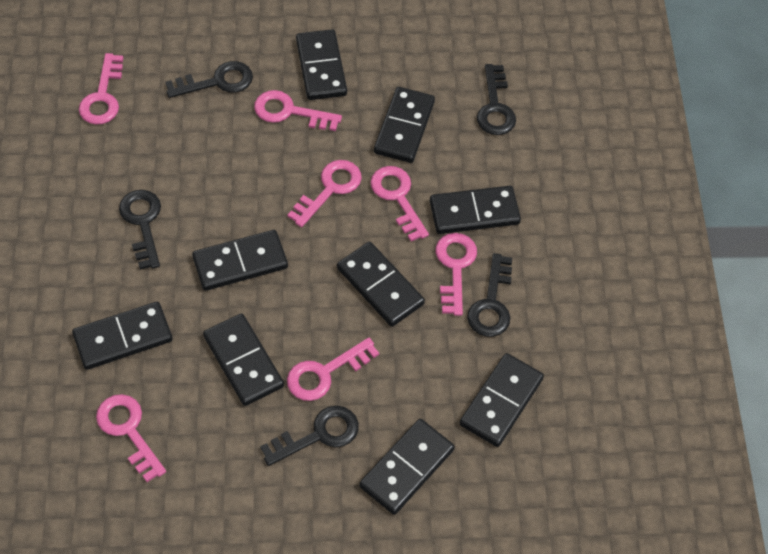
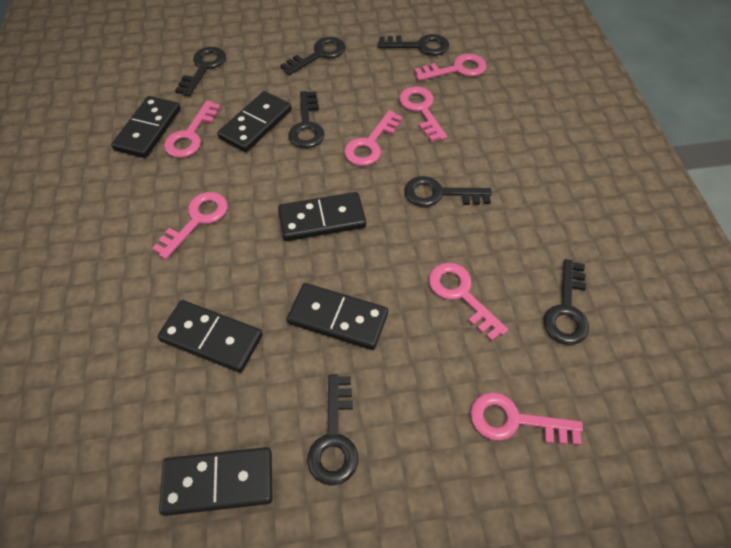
black domino: [72,302,172,370] [192,230,288,291] [203,313,284,406] [296,29,347,100] [337,242,425,327] [359,419,455,515] [374,87,435,163] [430,186,521,234] [460,353,544,447] = 9 -> [111,96,181,158] [157,300,263,373] [159,447,273,516] [217,91,292,152] [278,192,366,241] [287,283,388,350] = 6
black key: [119,190,161,270] [165,61,253,98] [260,406,359,466] [467,253,512,337] [477,64,516,135] = 5 -> [175,47,226,96] [280,37,346,75] [288,91,324,148] [307,374,358,486] [378,34,449,56] [404,176,492,207] [544,259,589,345] = 7

